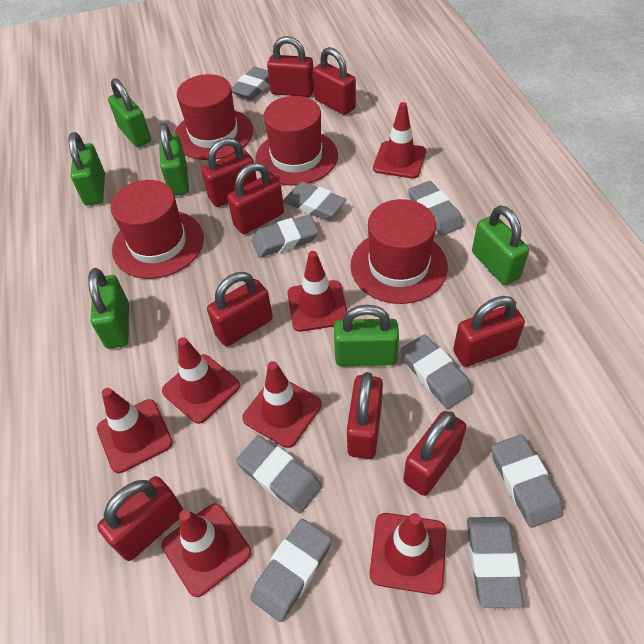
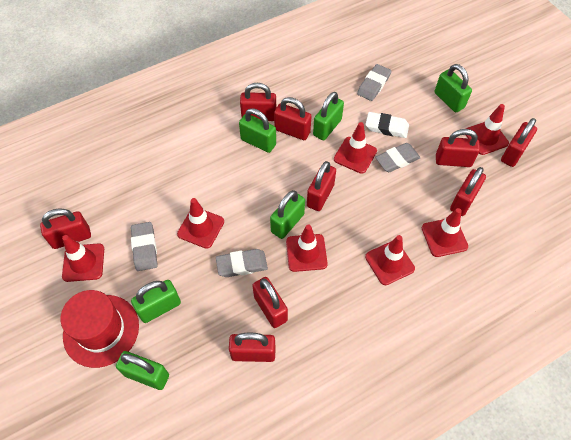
grey eraser: [231,67,269,100] [236,435,322,513] [250,519,332,622] [251,214,319,258] [283,182,346,220] [401,334,472,409] [408,181,464,236] [467,517,524,608] [491,435,563,528] = 9 -> [131,222,158,271] [216,249,268,277] [357,64,391,101] [375,143,421,172] = 4
red hat: [111,180,204,279] [175,74,253,160] [255,96,338,186] [350,199,448,304] = 4 -> [61,290,139,368] = 1
white eraser: none = 0 -> [365,112,409,138] = 1

